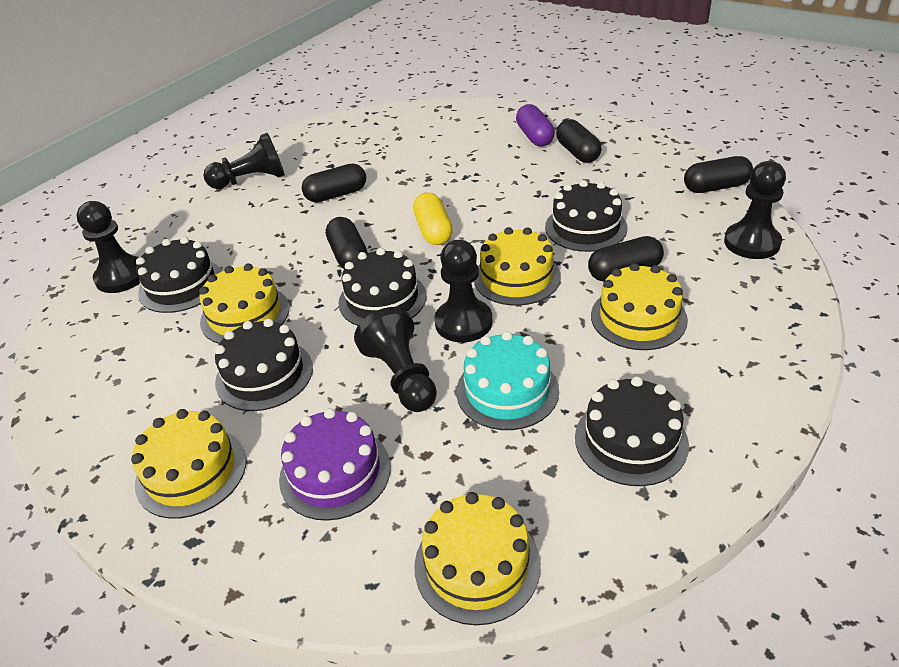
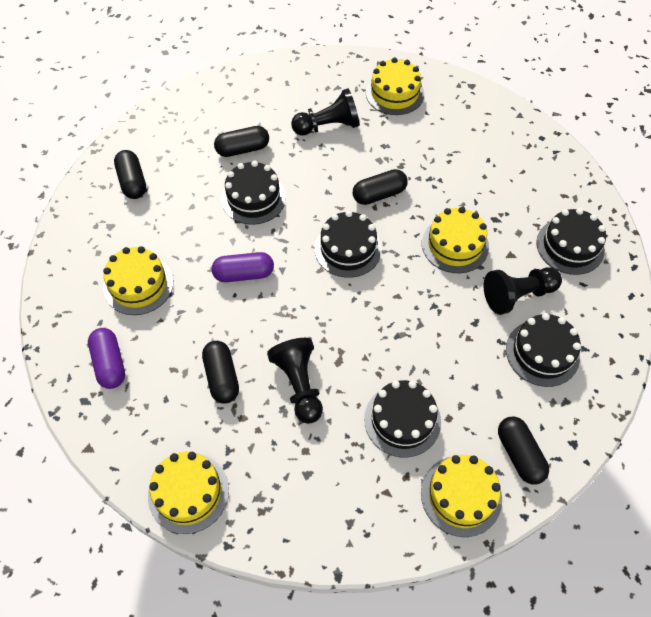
black pawn: [76,201,140,293] [203,133,285,189] [354,307,437,412] [434,240,492,342] [724,161,786,259] = 5 -> [267,338,323,424] [291,88,360,136] [484,267,562,315] = 3
purple cake: [279,408,391,521] = 1 -> none = 0
purple capsule: [516,104,555,146] = 1 -> [88,328,125,389] [212,252,274,282] = 2
turquoise cake: [456,331,559,430] = 1 -> none = 0
yellow capsule: [413,192,453,245] = 1 -> none = 0

